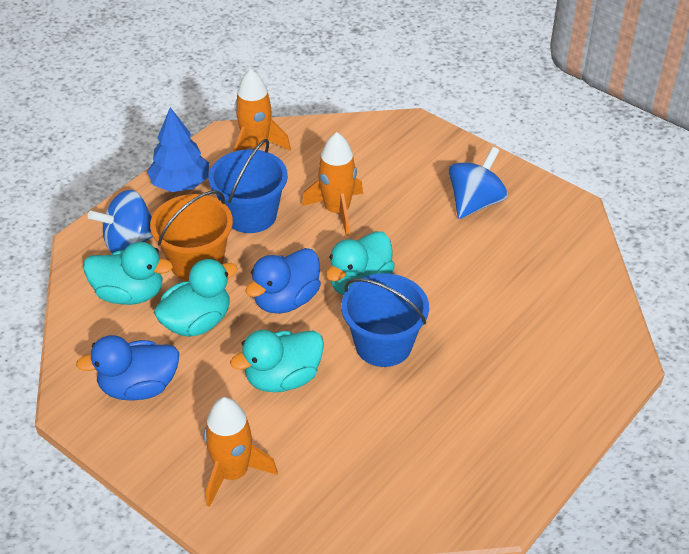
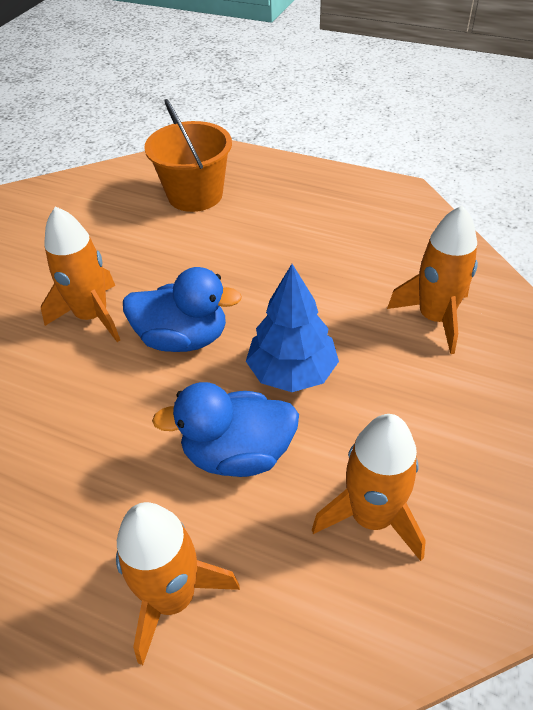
blue bucket: [208,139,288,233] [341,273,429,367] = 2 -> none = 0
blue spinning top: [88,190,153,253] [449,147,508,219] = 2 -> none = 0
orange rocket: [204,397,278,507] [233,69,291,152] [302,132,363,236] = 3 -> [41,206,120,342] [116,502,240,665] [312,414,426,561] [387,205,478,354] = 4
turquoise duck: [83,242,173,305] [154,259,238,337] [230,330,324,393] [326,231,395,295] = 4 -> none = 0

